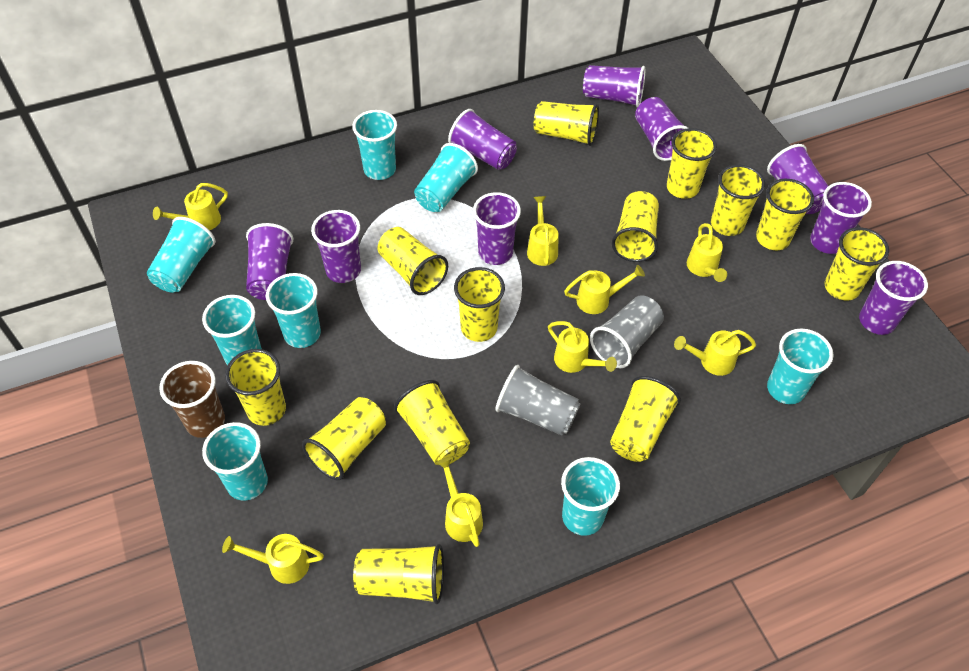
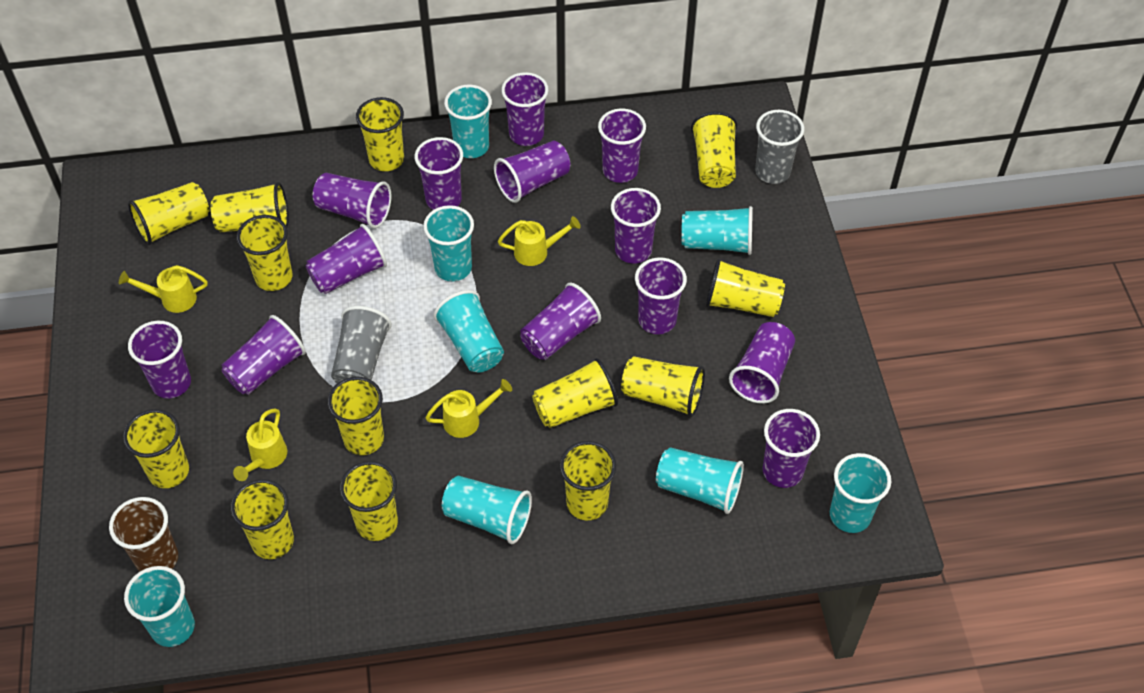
purple cup: [246,223,293,300] [311,210,361,283] [448,109,517,170] [473,192,521,265] [583,65,645,107] [635,97,688,161] [767,144,828,214] [810,182,872,254] [859,261,928,335] = 9 -> [128,321,191,398] [221,315,306,395] [305,224,387,294] [313,173,391,229] [415,137,463,210] [494,141,570,203] [501,72,549,146] [520,283,601,360] [598,108,646,183] [611,188,661,264] [635,257,687,334] [729,322,795,404] [763,409,820,488] = 13
yellow watering can: [153,183,228,230] [222,534,324,584] [436,457,483,547] [527,196,559,266] [548,321,617,373] [564,265,645,314] [674,330,756,376] [687,223,727,282] = 8 -> [119,265,208,313] [233,408,287,481] [425,379,512,438] [498,216,581,266] = 4

